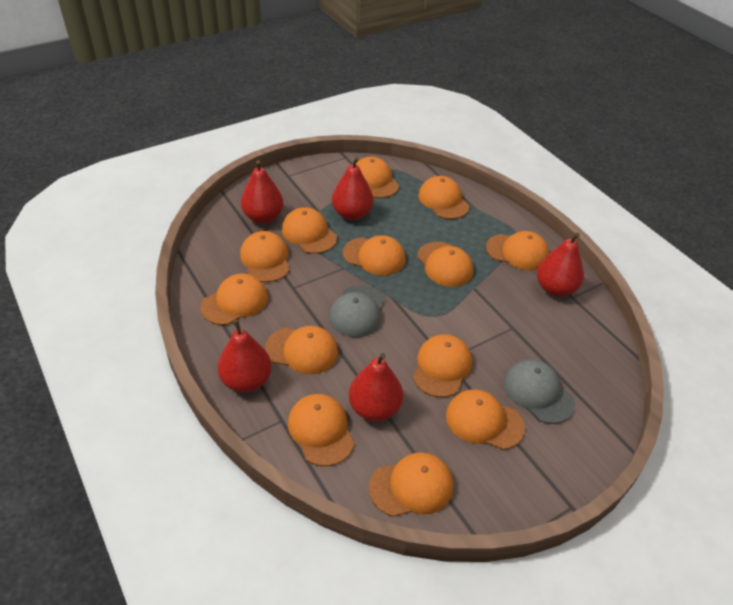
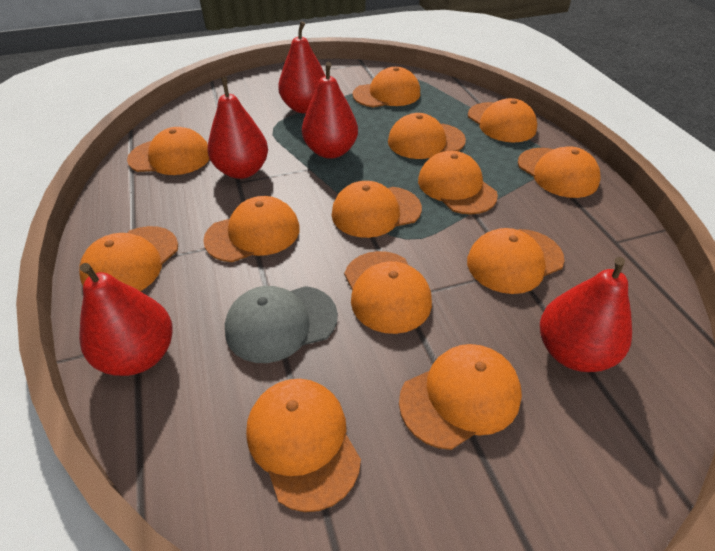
grey cap: [329,285,384,338] [504,360,575,424] = 2 -> [225,286,338,363] = 1

